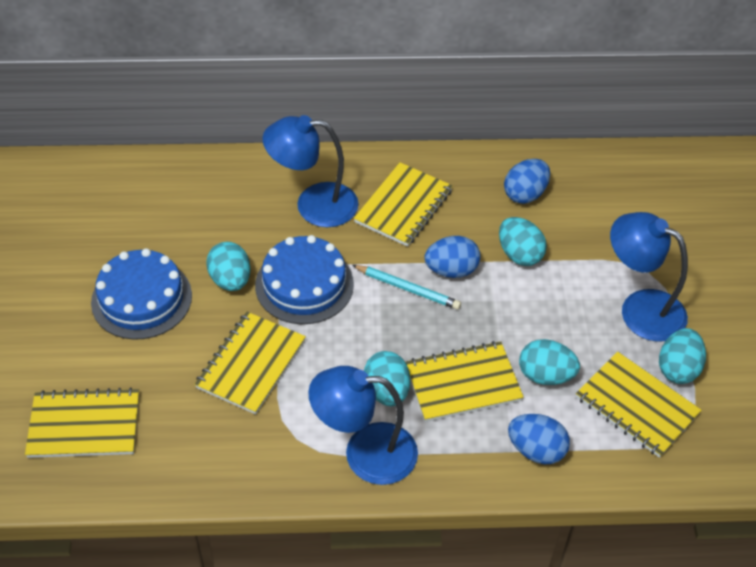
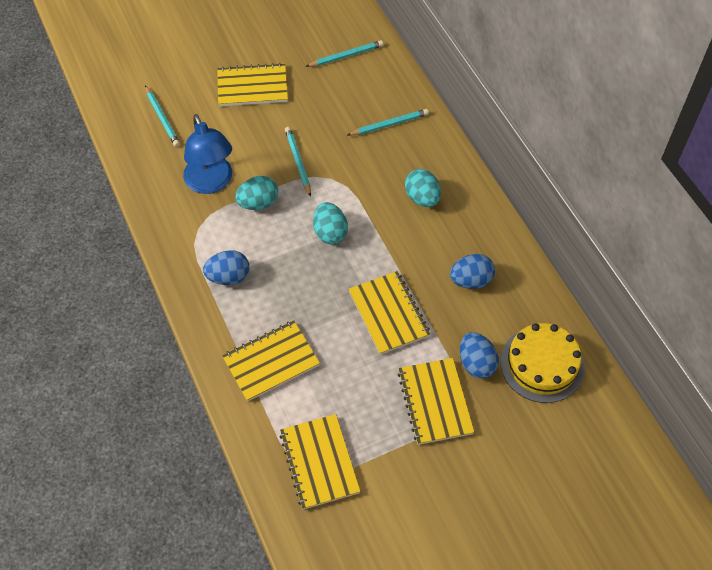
blue cake: [91,248,192,340] [255,235,354,324] = 2 -> none = 0
blue lamp: [262,115,358,227] [308,366,418,485] [610,212,688,342] = 3 -> [183,114,232,194] = 1
turquoise egg: [206,242,251,291] [364,351,410,406] [499,217,547,266] [519,339,580,385] [659,328,706,384] = 5 -> [235,176,278,210] [313,202,348,244] [405,169,441,207] = 3
turquoise pencil: [352,265,461,310] = 1 -> [145,86,180,147] [285,127,311,197] [305,40,384,67] [347,109,429,136] = 4
yellow cake: none = 0 -> [500,323,585,403] = 1

